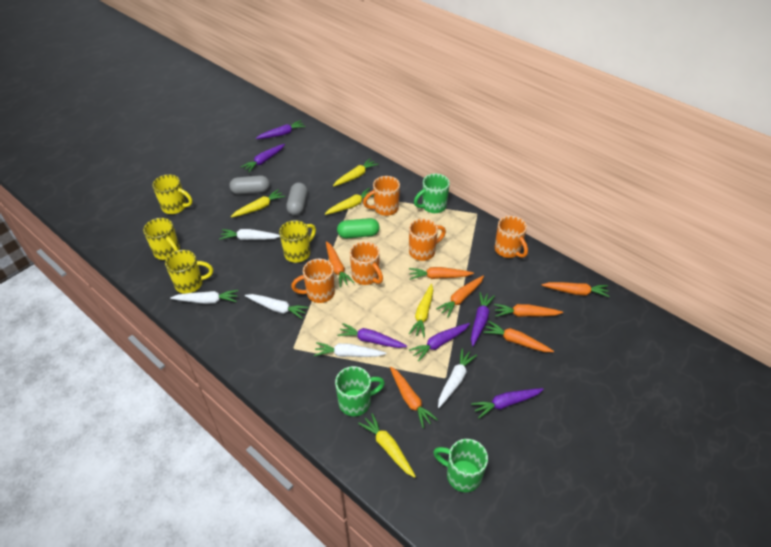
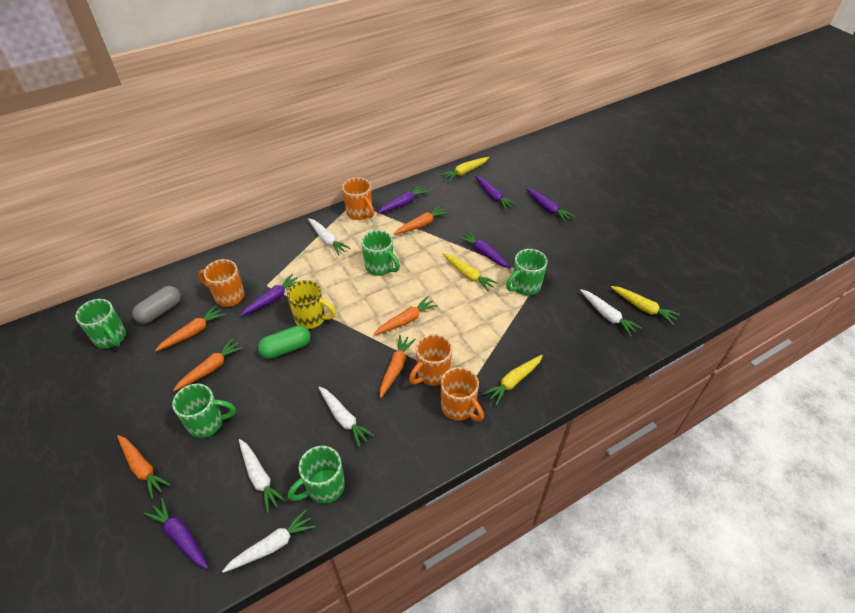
green mug: [335,366,385,416] [414,174,450,213] [433,439,488,492] = 3 -> [75,299,126,349] [172,384,236,438] [288,446,345,504] [361,230,400,276] [506,249,547,296] = 5
grey capsule: [229,175,270,194] [286,182,308,215] = 2 -> [132,286,181,324] = 1
orange carrot: [326,241,354,287] [390,367,438,428] [409,267,474,280] [436,276,484,317] [483,321,554,352] [494,304,563,317] [542,282,610,297] = 7 -> [117,435,171,499] [155,305,226,351] [173,338,244,391] [373,296,438,335] [380,335,416,398] [394,205,449,235] = 6
orange mug: [291,259,335,303] [350,241,383,285] [363,176,400,216] [409,219,446,261] [495,216,528,258] = 5 -> [198,259,245,307] [342,177,374,220] [409,334,452,386] [441,367,484,421] = 4
yellow carrot: [231,189,285,217] [325,188,374,215] [333,159,379,187] [358,413,416,478] [409,284,433,337] = 5 -> [441,157,489,182] [443,253,498,292] [483,355,543,406] [611,286,680,325] = 4
yellow mug: [143,218,180,260] [152,174,192,214] [165,250,213,294] [279,220,316,263] = 4 -> [287,280,336,329] = 1

